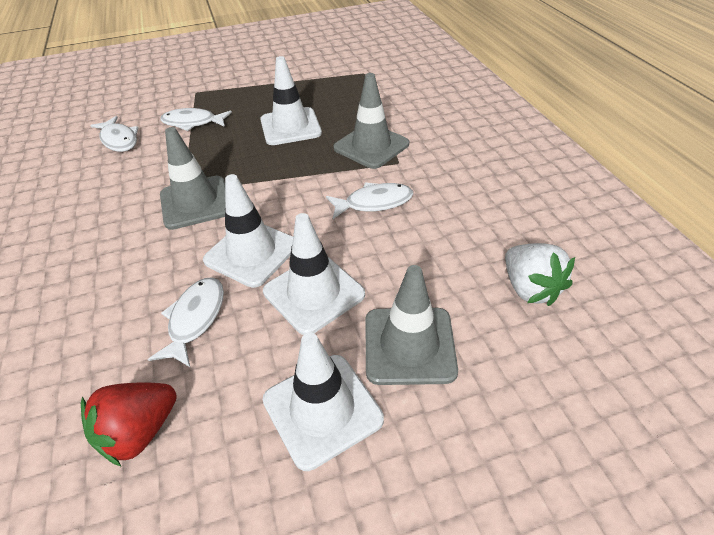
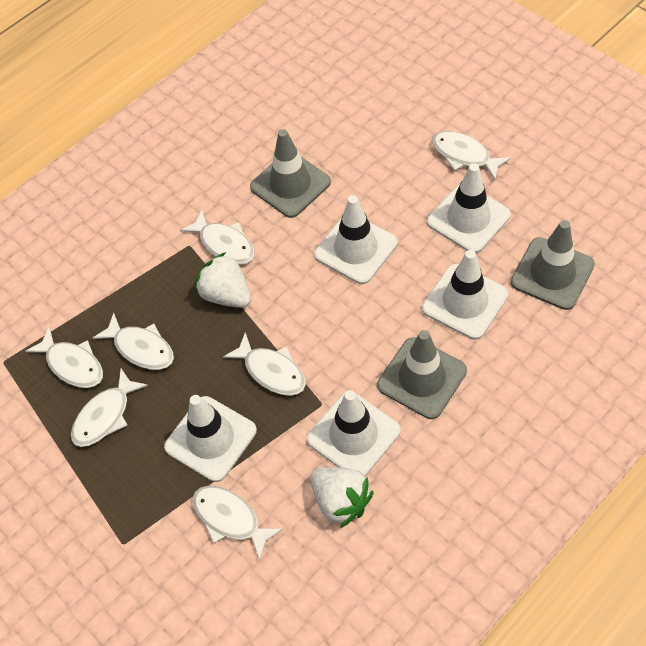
red strawberry: [81,383,177,467] = 1 -> none = 0
white fish: [90,116,138,152] [148,277,224,367] [160,108,232,131] [326,182,413,219] = 4 -> [25,327,103,388] [71,369,148,447] [93,313,174,370] [180,210,255,265] [192,486,283,560] [223,332,306,396] [432,131,511,180] = 7
white strawberry: [505,243,575,306] = 1 -> [195,252,251,308] [310,467,374,528] = 2
white traffic cone: [203,174,293,288] [260,56,322,145] [263,213,365,335] [263,333,384,471] = 4 -> [164,395,257,482] [307,390,401,476] [314,195,398,284] [422,250,508,340] [427,163,511,253] = 5

